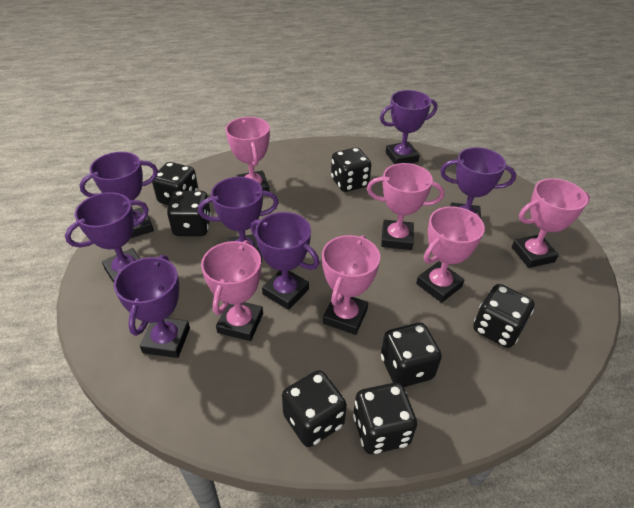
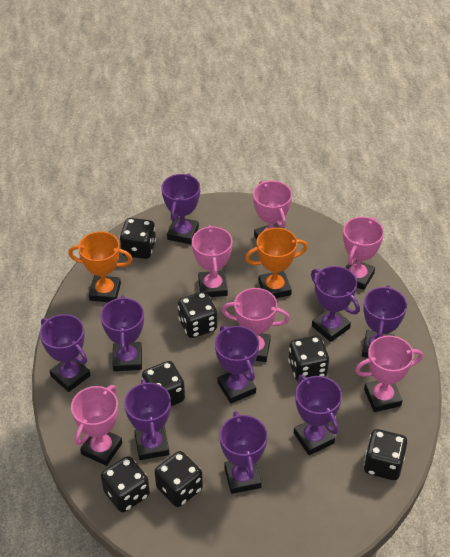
orange trophy: none = 0 -> [68,231,132,302] [245,228,308,298] = 2
purple trophy: [65,192,149,283] [79,152,158,238] [114,255,190,358] [198,177,279,263] [251,212,319,310] [380,90,437,164] [440,147,516,219] = 7 -> [40,314,91,392] [100,295,144,371] [124,379,171,460] [161,173,200,244] [215,325,259,403] [219,411,268,494] [294,375,342,455] [311,266,360,342] [362,285,407,358] = 9

